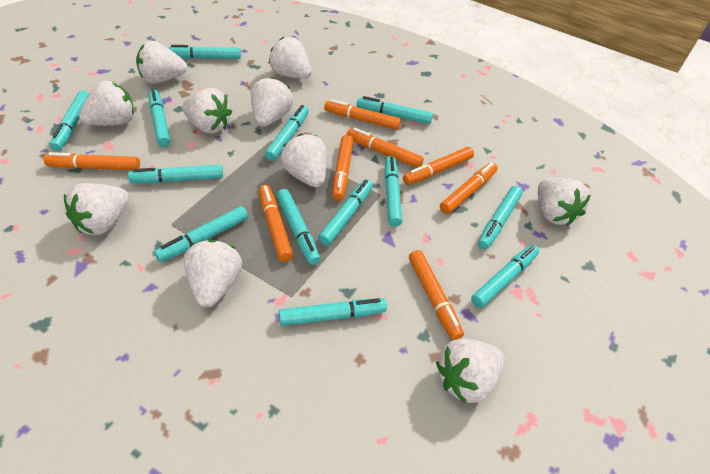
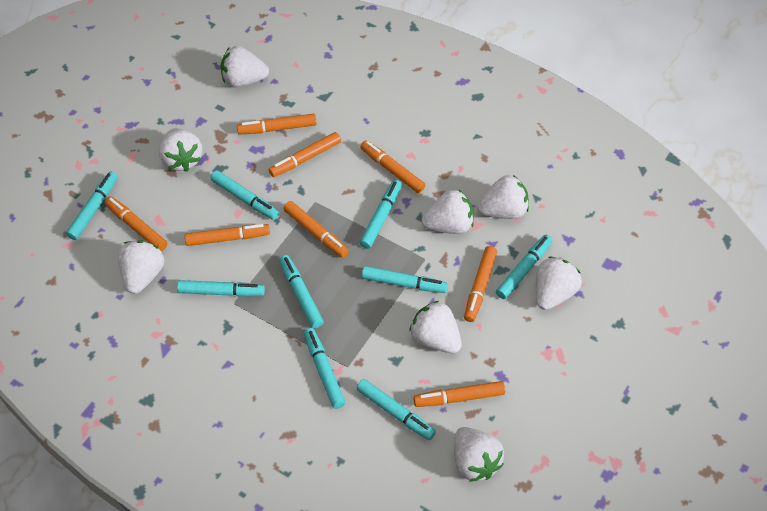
turquoise marker: [49,90,89,151] [128,165,223,183] [148,89,171,147] [154,206,248,262] [168,45,241,59] [265,105,309,161] [276,189,320,265] [279,298,387,326] [318,179,373,246] [357,96,433,124] [384,156,402,227] [471,245,539,308] [478,186,523,249] = 13 -> [66,172,118,240] [177,280,265,297] [210,170,279,220] [279,255,324,328] [304,328,345,409] [356,379,436,440] [360,180,402,249] [362,266,448,293] [496,235,552,299] = 9
white strawberry: [64,183,129,235] [79,81,134,126] [136,41,187,84] [182,88,232,134] [183,240,242,307] [251,77,293,127] [269,37,312,79] [281,134,327,187] [436,338,505,404] [538,178,591,226] = 10 -> [118,241,164,294] [159,128,203,172] [220,46,269,88] [409,301,462,353] [422,190,474,234] [454,427,504,482] [477,175,529,219] [536,257,582,310] = 8

